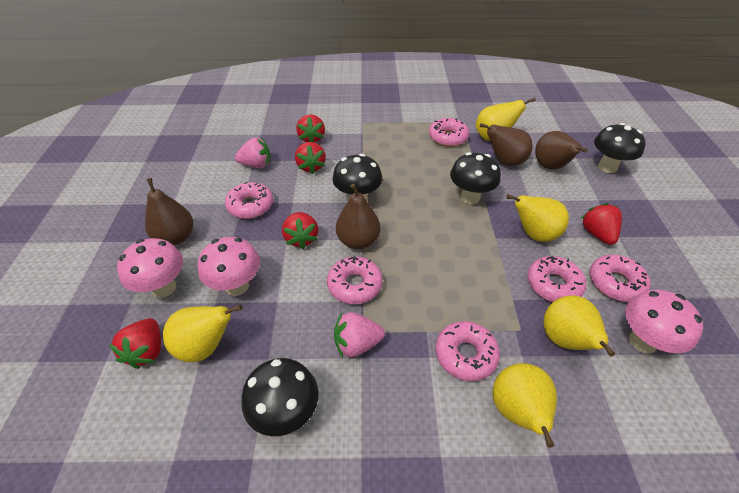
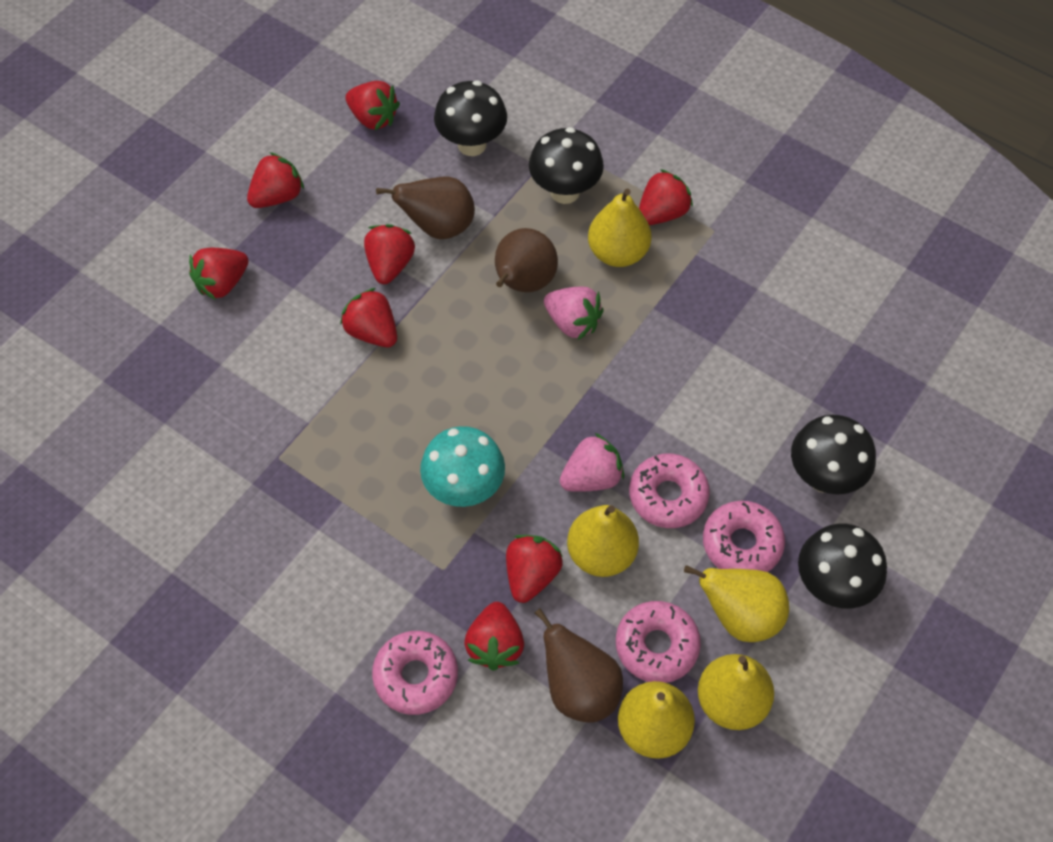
brown pear: [145,178,193,245] [336,184,381,249] [480,123,532,166] [535,131,588,169] = 4 -> [376,177,475,239] [495,228,558,292] [535,608,623,722] = 3
pink donut: [225,182,273,219] [327,256,383,304] [429,118,469,147] [436,321,500,381] [527,256,587,302] [590,254,651,302] = 6 -> [372,631,458,715] [616,601,701,683] [629,454,710,528] [703,501,785,572] = 4
pink mushroom: [117,238,183,298] [197,237,260,296] [625,290,703,354] = 3 -> none = 0
red strawberry: [108,318,161,369] [282,212,318,249] [295,142,326,174] [296,114,325,143] [581,203,622,245] = 5 -> [189,248,249,300] [247,152,304,208] [340,288,397,347] [345,81,400,130] [364,224,415,284] [464,602,524,671] [506,535,563,603] [639,169,693,225] = 8
turquoise mushroom: none = 0 -> [420,426,505,507] = 1

